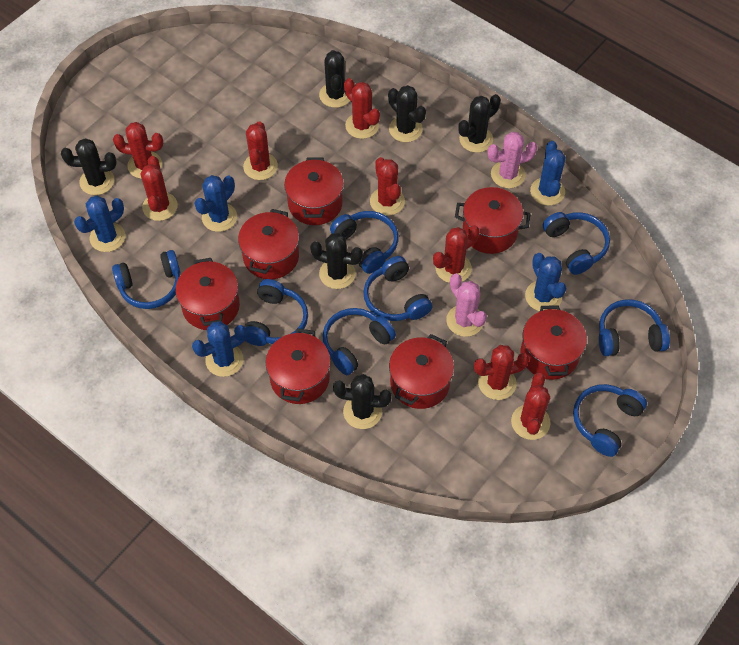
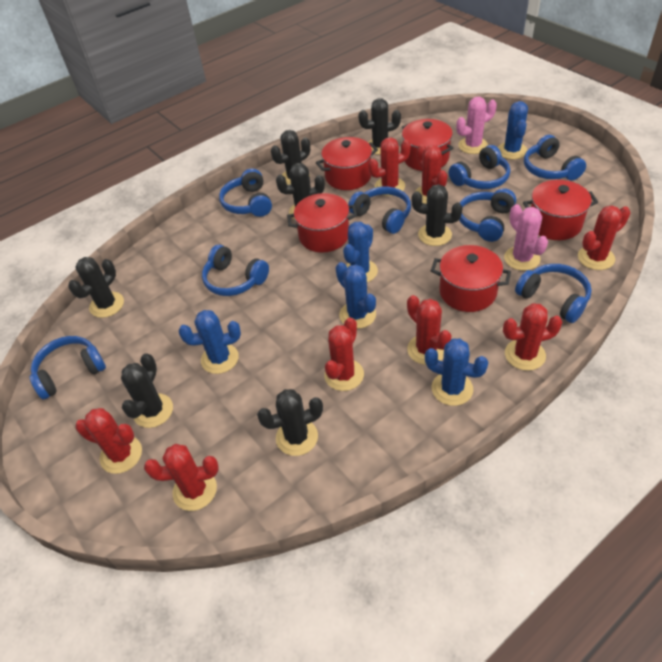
black cactus: [61,138,117,195] [310,233,363,289] [319,50,350,108] [333,374,392,429] [388,85,426,142] [458,94,501,153] = 6 -> [68,257,124,318] [121,353,173,428] [257,389,323,456] [271,130,310,185] [276,163,325,220] [358,98,401,155] [412,184,463,246] = 7
red pot: [176,258,240,330] [238,209,299,279] [266,328,330,404] [284,157,344,225] [389,334,454,409] [455,187,531,254] [521,305,587,380] = 7 -> [287,193,357,253] [316,137,378,190] [402,119,453,171] [431,245,511,312] [523,180,598,240] = 5

